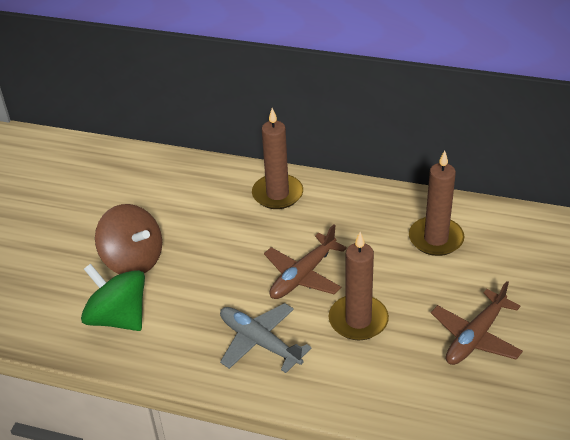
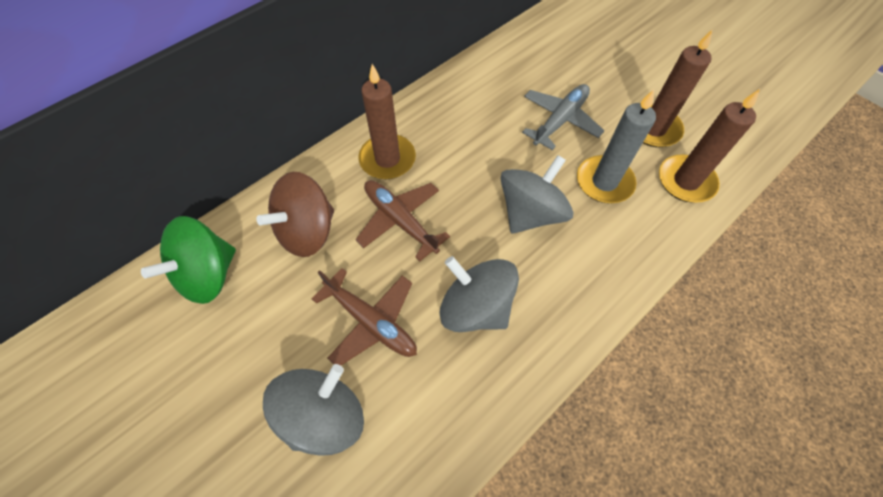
grey candle: none = 0 -> [577,90,656,203] = 1
grey spinning top: none = 0 -> [263,364,364,456] [439,256,519,332] [500,155,574,233] = 3

